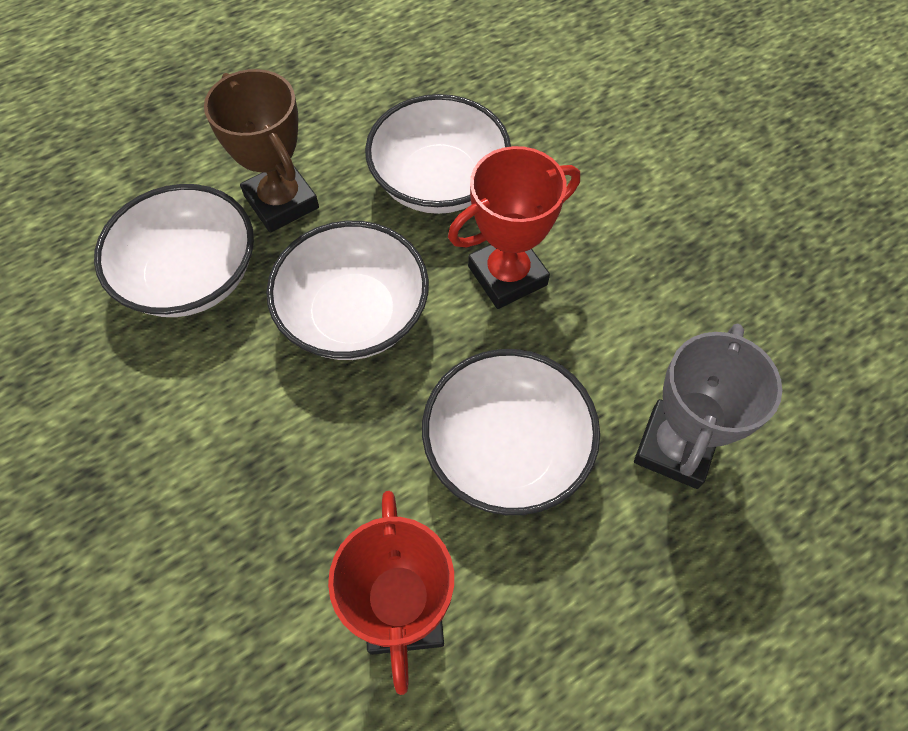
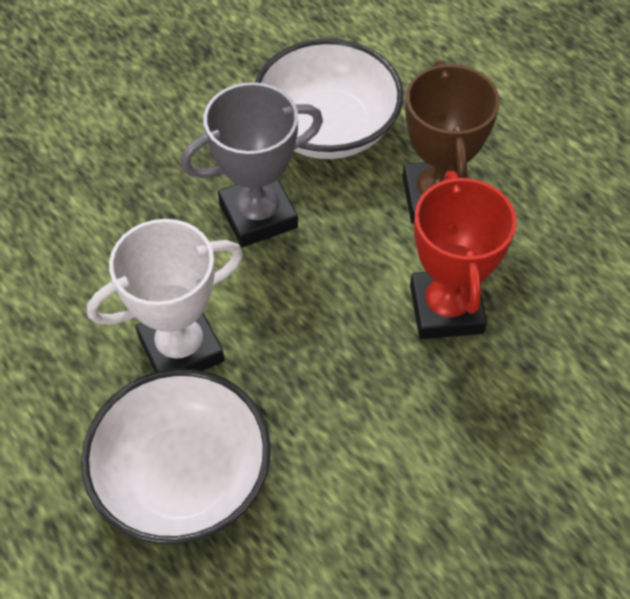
red trophy: [328,491,454,695] [448,146,580,309] = 2 -> [410,171,517,339] = 1
white bowl: [94,184,254,317] [266,221,429,360] [365,94,511,214] [422,349,600,515] = 4 -> [81,369,271,544] [255,39,403,159] = 2
white trophy: none = 0 -> [87,219,243,372] = 1

